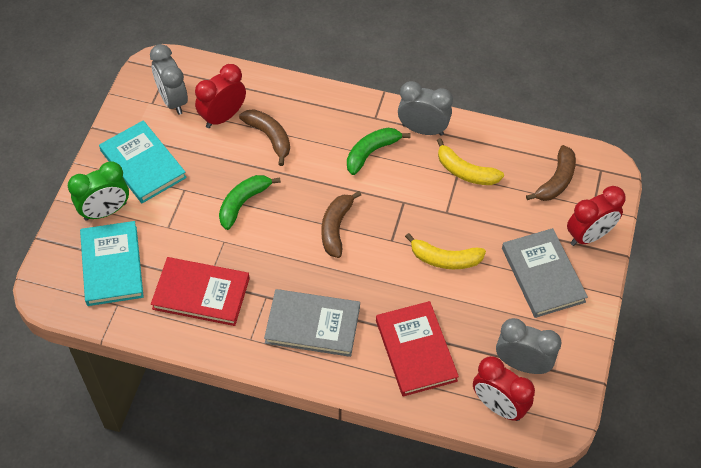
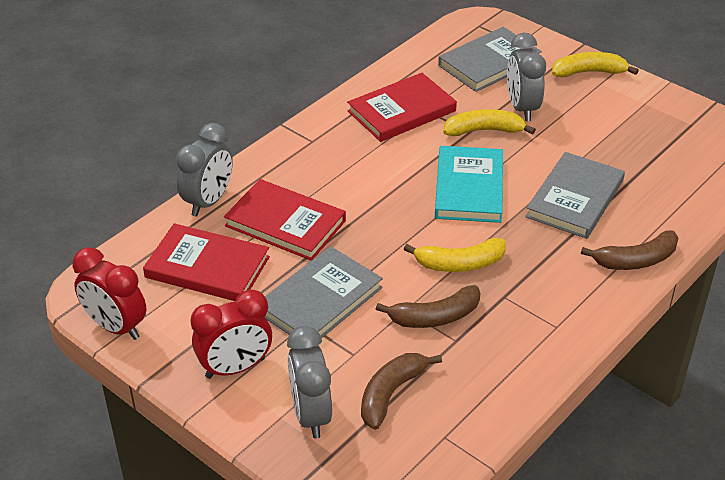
green banana: [219,175,281,230] [347,128,411,175] = 2 -> none = 0
green clock: [68,161,129,221] = 1 -> none = 0
grey book: [264,289,360,357] [502,228,588,318] = 2 -> [265,246,383,338] [438,27,542,92] [525,152,625,239] = 3
red book: [151,257,250,326] [376,301,459,397] = 2 -> [143,223,270,301] [224,179,346,261] [347,73,457,142] = 3
red clock: [195,64,246,128] [473,356,535,421] [567,186,626,246] = 3 -> [72,248,146,340] [191,290,272,379] = 2
turquoise book: [80,221,144,306] [99,120,187,203] = 2 -> [435,146,503,223] = 1
yellow banana: [405,233,486,269] [437,138,504,185] = 2 -> [404,238,506,272] [443,109,536,136] [552,52,639,77] = 3

